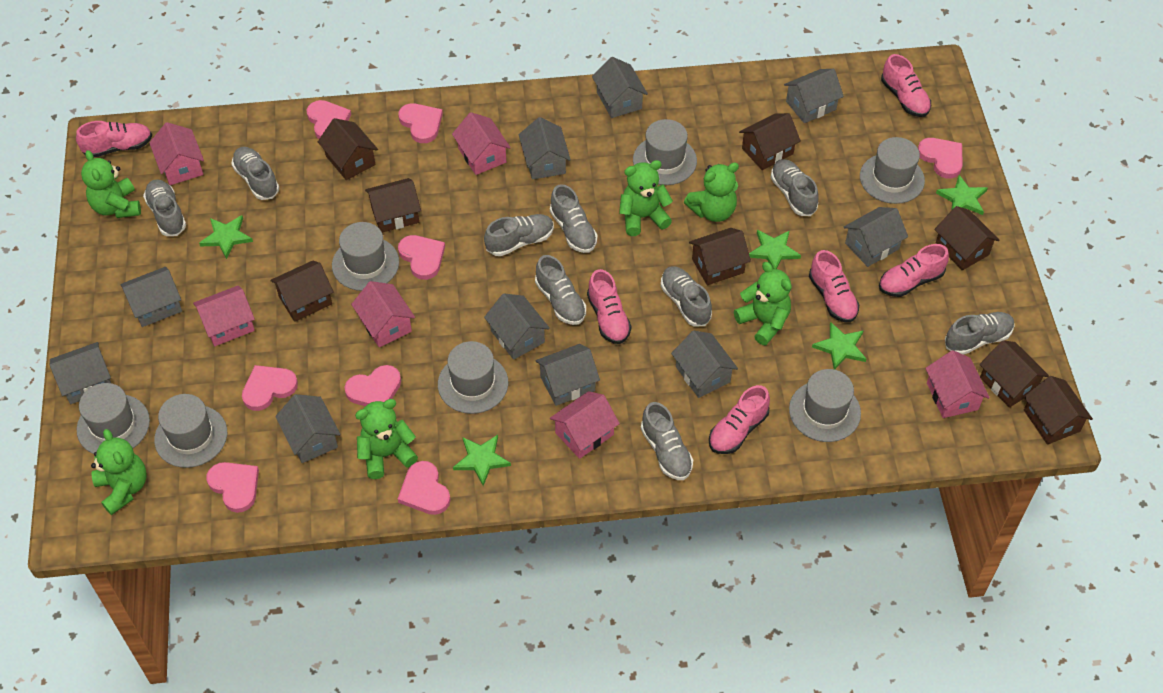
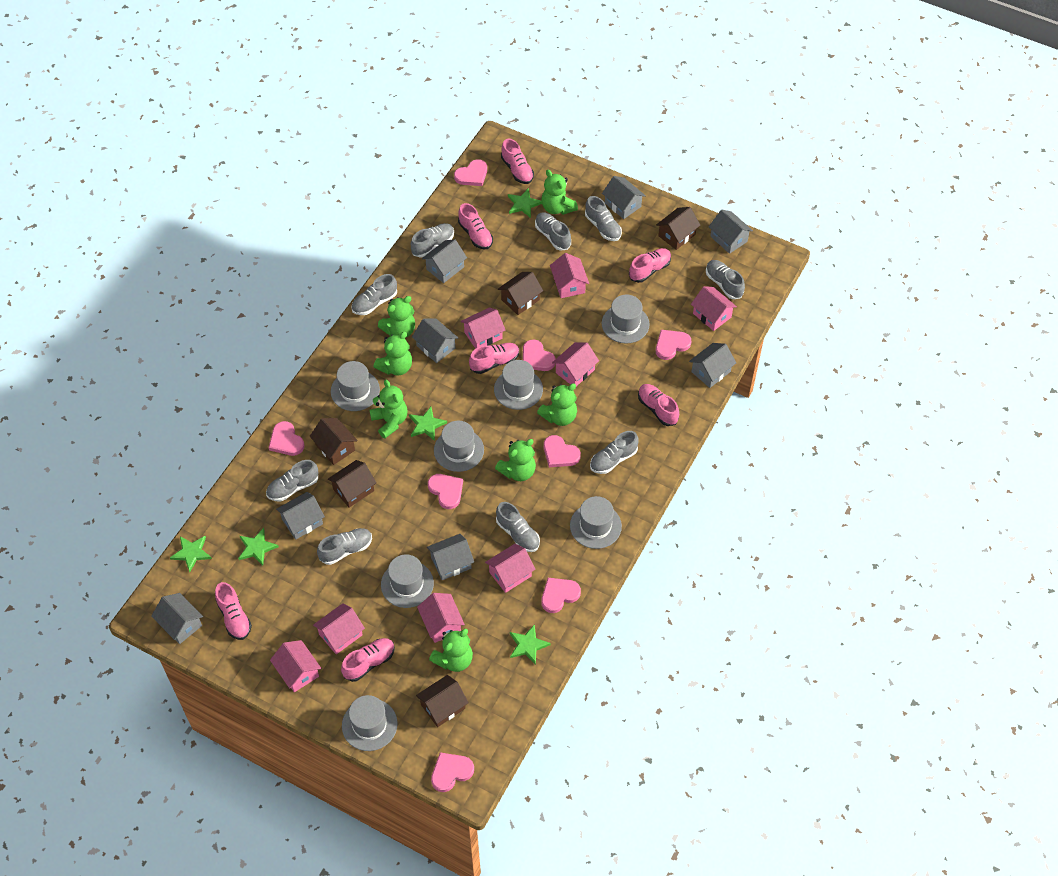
brown house: [270,260,334,322] [318,118,378,180] [365,178,421,233] [689,228,751,285] [739,113,801,170] [934,206,1000,270] [979,340,1049,408] [1024,376,1093,445] = 8 -> [310,418,358,465] [328,460,377,508] [416,675,469,727] [498,272,543,315] [656,207,700,250] = 5
green teddy bear: [81,150,141,218] [91,429,147,515] [355,399,418,479] [619,160,673,236] [684,162,739,222] [734,262,792,345] = 6 -> [369,380,407,438] [374,331,412,375] [378,296,415,337] [429,629,473,672] [495,439,536,481] [537,383,577,426] [541,170,578,215] = 7
grey house: [50,342,111,404] [121,267,182,327] [275,394,341,463] [484,293,550,360] [519,117,571,180] [535,344,600,406] [592,57,648,118] [671,331,738,398] [784,69,844,123] [843,207,908,267] = 10 -> [151,593,203,644] [276,492,325,540] [412,318,458,363] [422,239,467,283] [427,534,474,580] [602,176,646,219] [689,343,736,388] [708,210,753,254] = 8
pink house: [149,122,204,185] [193,285,255,346] [351,281,415,347] [452,112,511,175] [550,391,620,459] [925,350,990,418] = 6 -> [270,640,321,692] [313,603,365,654] [417,593,465,643] [461,308,505,349] [485,544,536,593] [550,253,589,298] [552,342,599,386] [691,286,737,331] = 8
pink shoe: [76,121,152,157] [587,269,632,344] [709,385,770,454] [809,250,860,323] [879,244,949,297] [881,54,931,117] = 6 -> [215,582,252,640] [341,638,395,682] [458,203,493,249] [469,343,519,374] [501,139,534,184] [629,248,671,283] [638,384,679,426] = 7

